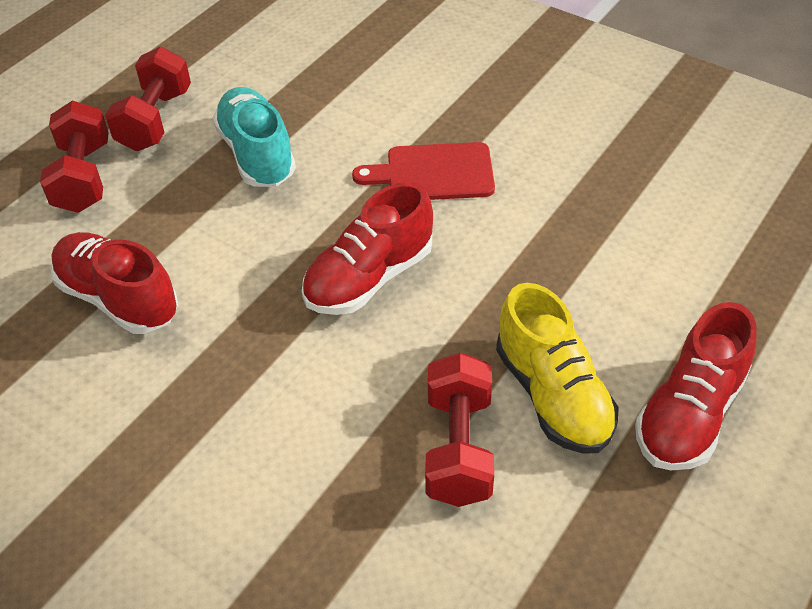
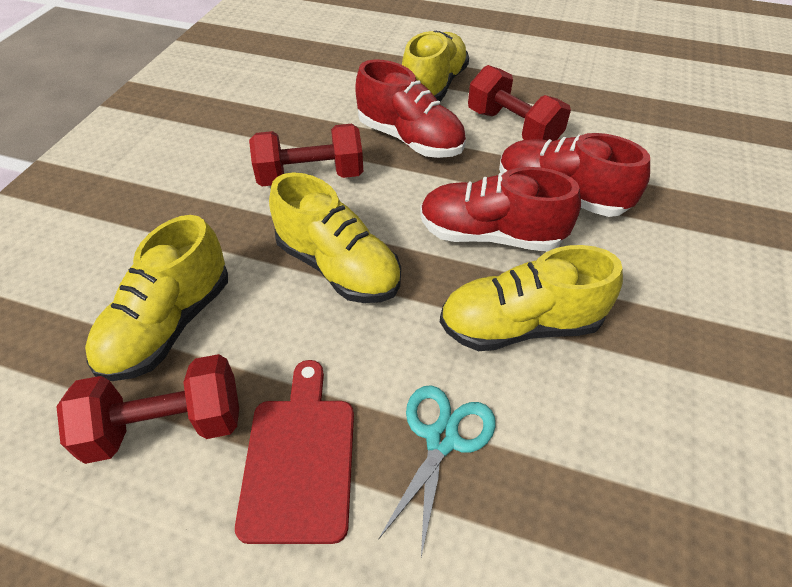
turquoise scissors: none = 0 -> [378,385,496,557] = 1
turquoise shoe: [212,87,296,187] = 1 -> none = 0
yellow shoe: [496,283,619,454] = 1 -> [85,215,228,381] [269,172,401,303] [402,31,469,102] [440,245,623,351] = 4

